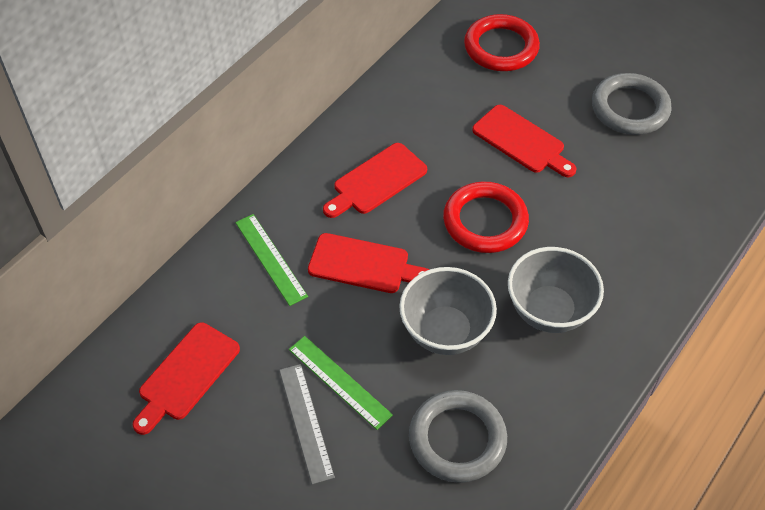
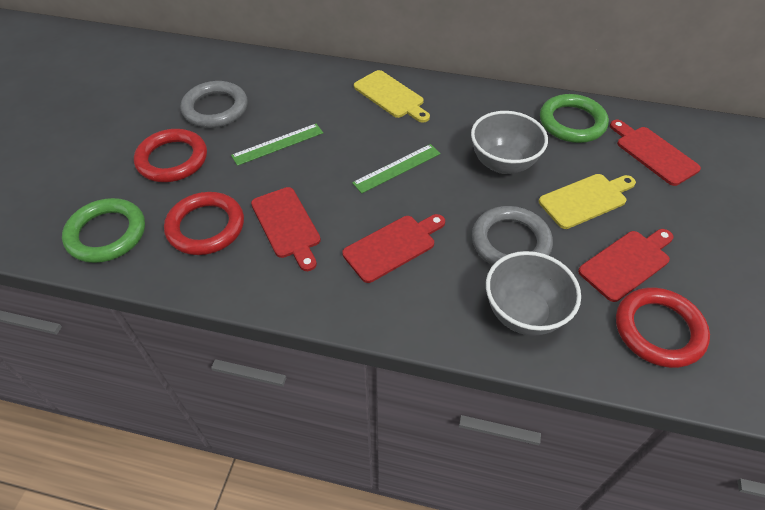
green ring: none = 0 -> [62,198,145,263] [540,94,609,143] = 2
grey ruler: [279,364,335,484] = 1 -> none = 0
red ring: [443,181,529,253] [464,14,540,71] = 2 -> [134,129,207,182] [164,192,244,255] [616,287,710,368] = 3
yellow cutting board: none = 0 -> [354,70,430,123] [539,174,636,229] = 2

